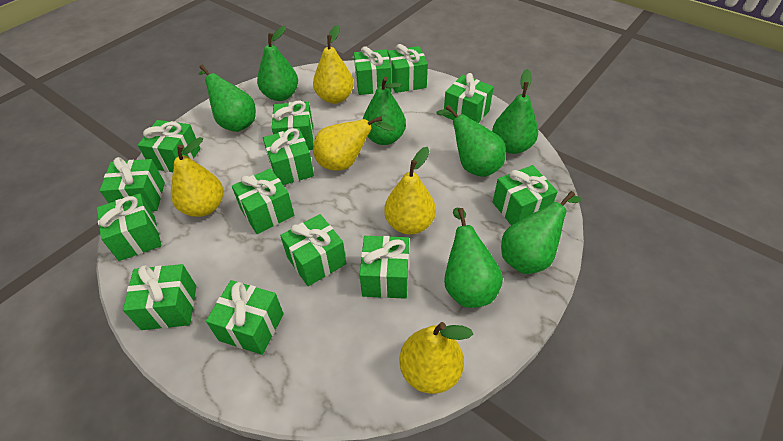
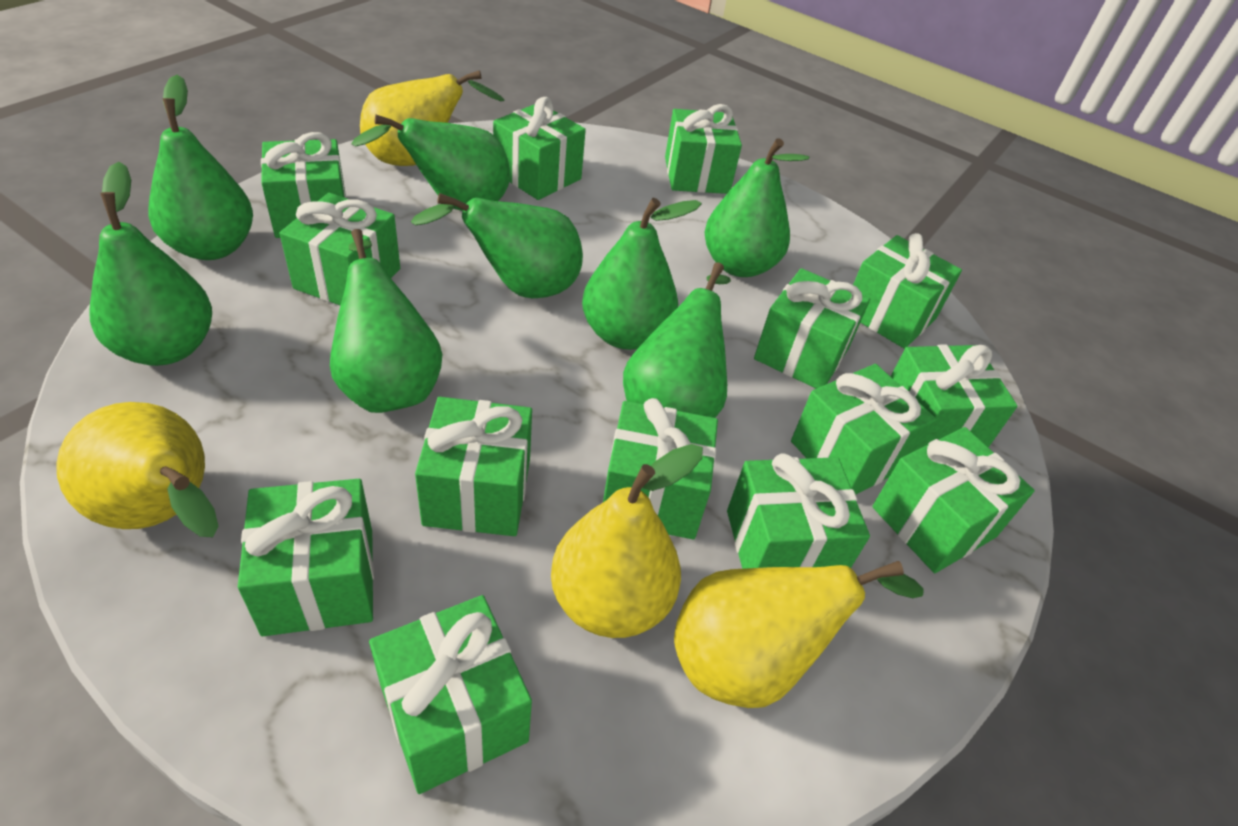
green pear: [198,65,256,132] [257,26,298,101] [363,77,406,145] [436,105,506,177] [444,207,503,308] [492,69,538,154] [501,191,582,274] = 7 -> [89,162,212,366] [149,75,253,260] [330,229,442,413] [351,115,510,211] [411,193,583,298] [582,198,702,350] [623,262,731,418] [704,138,809,277] = 8
yellow pear: [171,137,223,217] [313,25,354,104] [313,116,396,171] [384,147,436,235] [400,322,473,394] = 5 -> [56,402,218,537] [360,70,504,166] [551,444,703,638] [674,561,924,708] = 4

